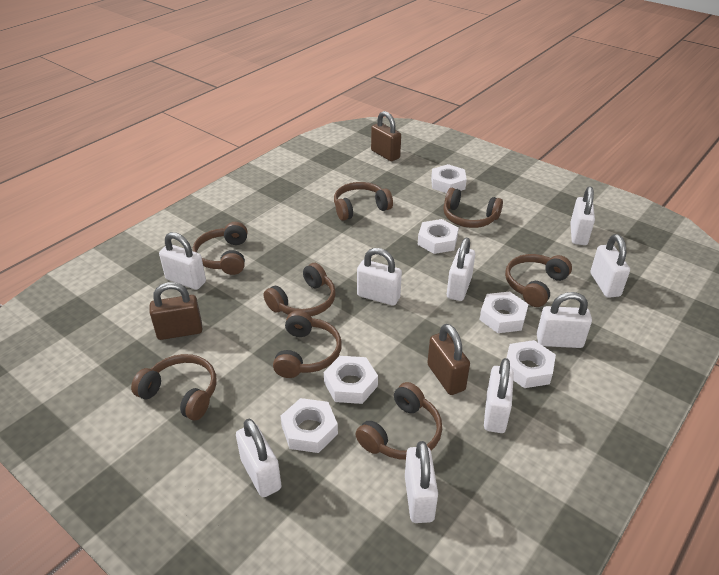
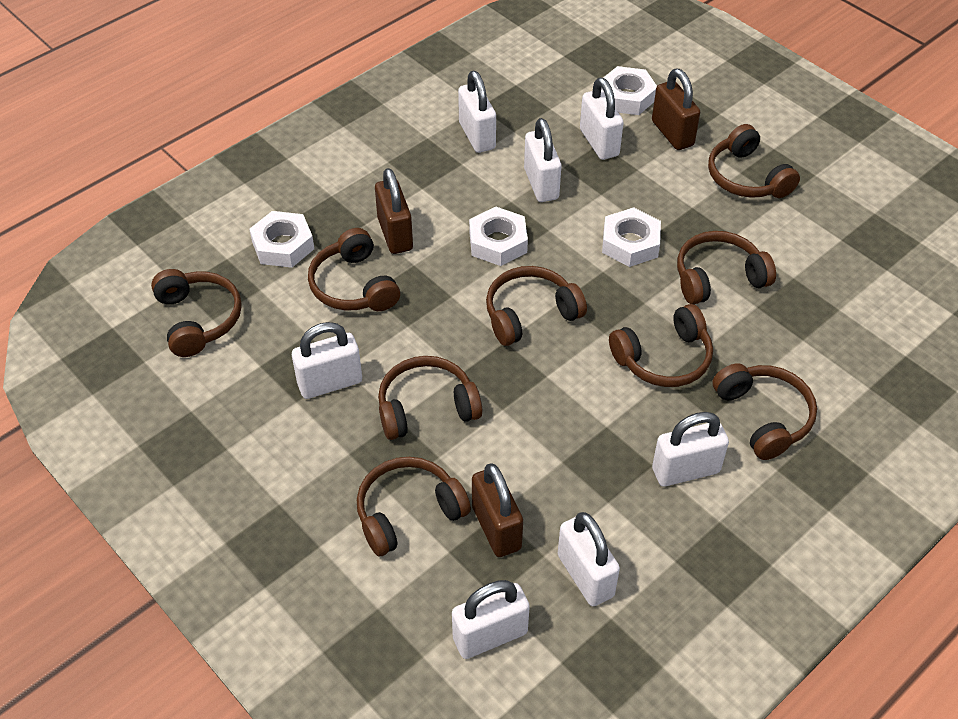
brown headphones: [131,354,217,420] [193,222,247,275] [264,263,336,316] [273,310,342,378] [334,182,393,221] [356,382,442,460] [443,188,503,228] [505,254,572,307] = 8 -> [151,269,242,357] [308,228,400,311] [357,457,471,556] [378,356,482,440] [486,266,587,346] [609,304,713,387] [677,231,776,304] [708,124,800,198] [713,363,817,460] = 9
white nut: [280,398,338,453] [324,356,378,404] [418,219,459,254] [431,164,467,193] [480,291,528,333] [507,340,556,388] = 6 -> [249,211,314,268] [469,207,528,266] [601,66,657,115] [602,207,661,267] = 4
white padlock: [159,232,206,290] [236,418,282,497] [357,248,402,306] [405,441,438,523] [447,238,475,301] [484,358,514,433] [537,292,592,348] [570,186,595,245] [590,234,630,298] = 9 -> [292,322,362,399] [452,580,530,659] [458,71,496,153] [524,118,561,202] [558,512,620,606] [580,77,624,160] [652,412,729,487] = 7

